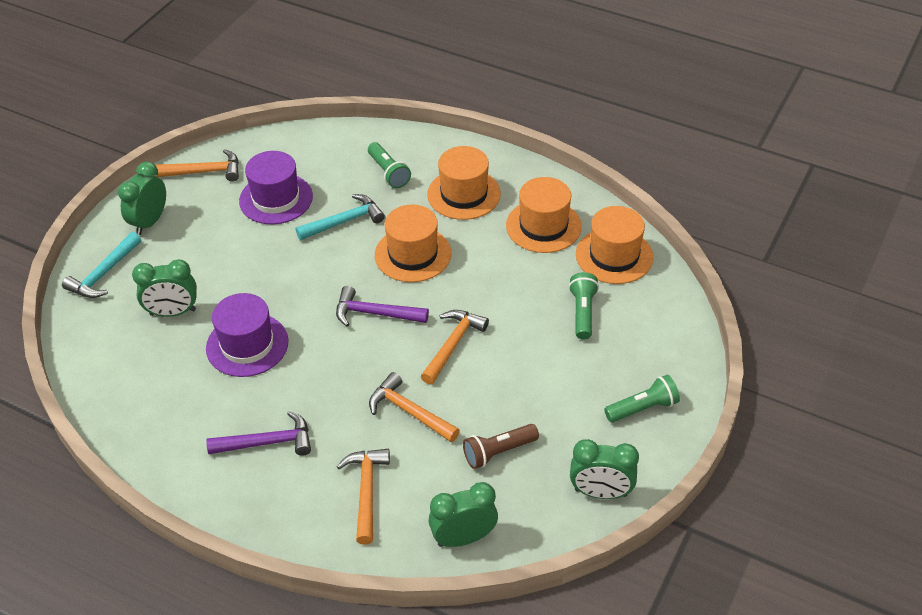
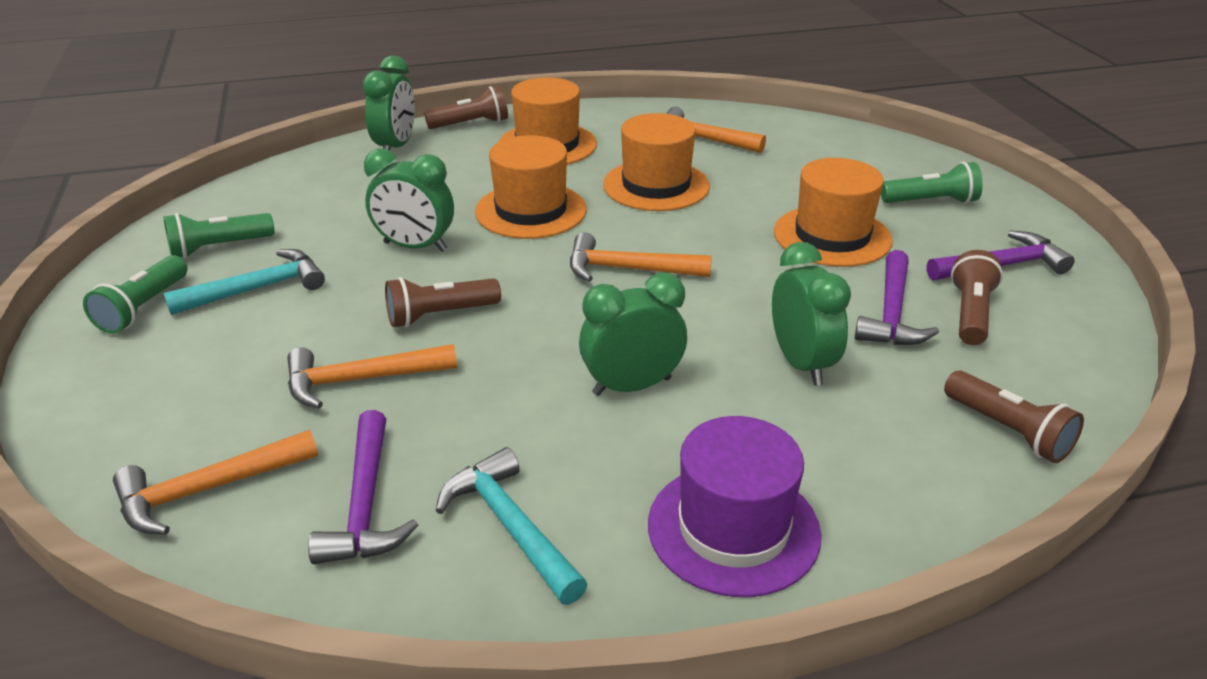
brown flashlight: [463,424,539,469] = 1 -> [385,277,501,327] [424,86,508,129] [944,371,1084,463] [951,250,1003,345] = 4
purple hammer: [206,411,311,456] [336,286,429,327] = 2 -> [308,410,418,564] [854,250,939,345] [927,231,1075,281] = 3
purple hat: [206,293,288,377] [239,151,313,224] = 2 -> [648,416,821,597] = 1

